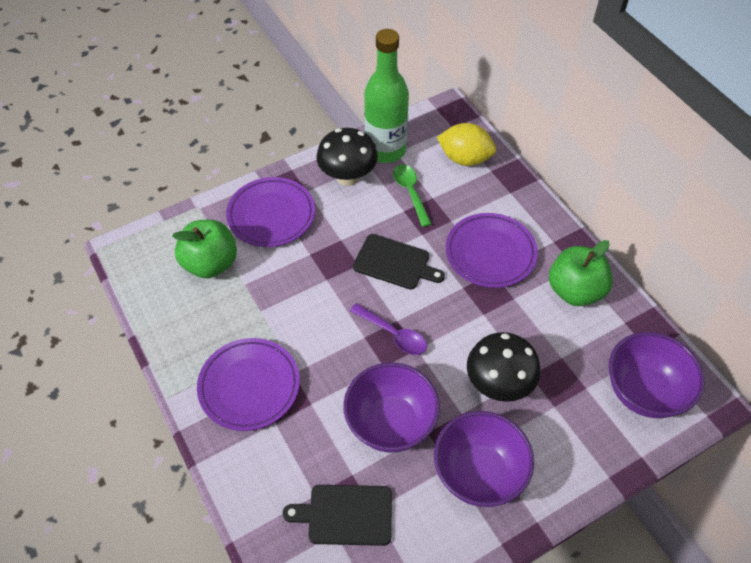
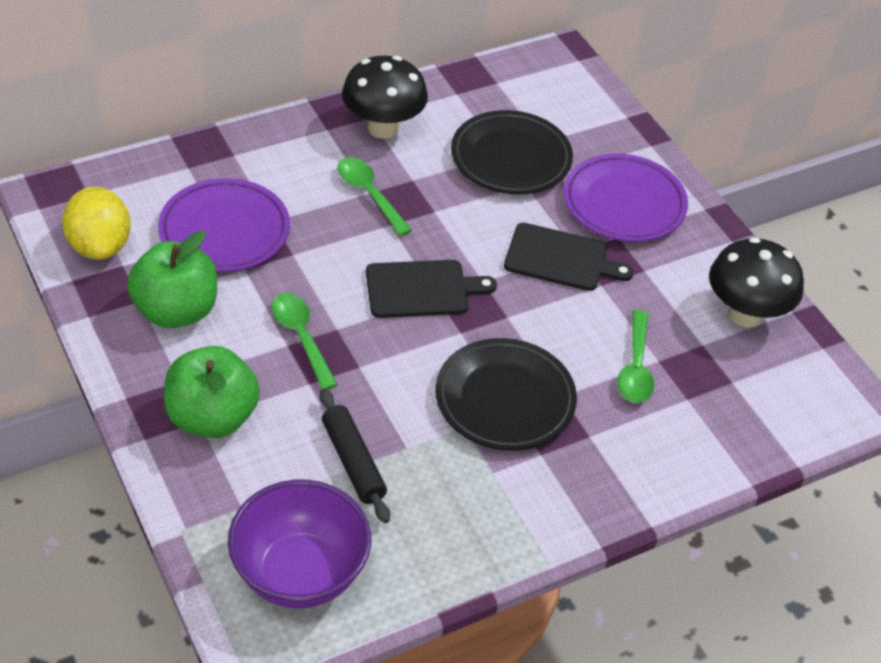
black plate: none = 0 -> [435,338,577,450] [451,110,573,194] = 2
black rolling pin: none = 0 -> [320,389,390,523] = 1
green bottle: [364,29,409,163] = 1 -> none = 0
green spoon: [393,164,432,227] = 1 -> [272,293,338,390] [337,157,412,236] [617,310,654,403] = 3
purple bowl: [343,362,440,453] [434,411,534,507] [609,332,705,418] = 3 -> [228,480,371,608] = 1
purple plate: [197,338,300,431] [226,177,315,247] [446,213,538,288] = 3 -> [158,178,290,272] [564,153,688,242] = 2
purple spoon: [350,303,427,355] = 1 -> none = 0

